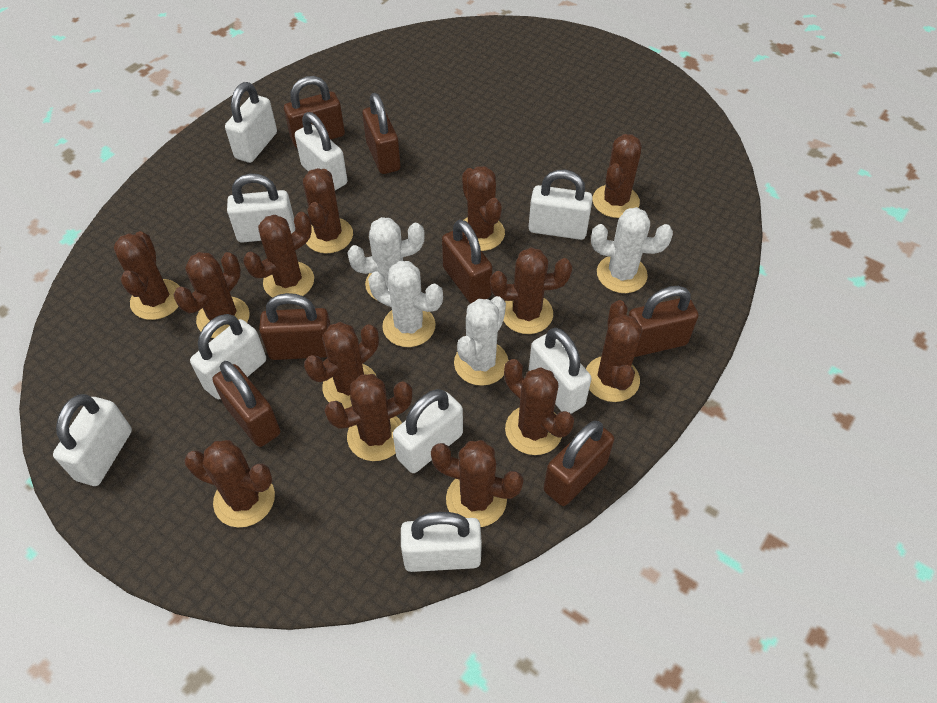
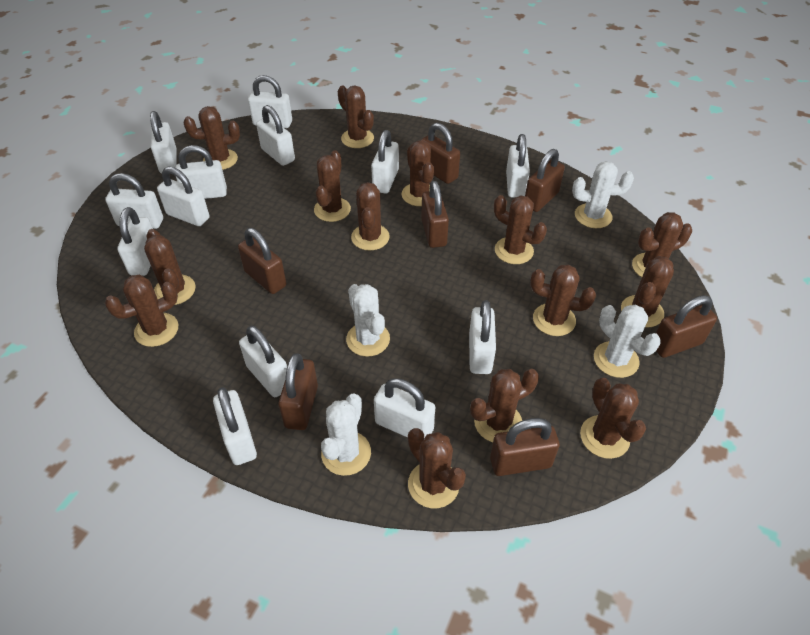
brown cactus: [114,231,180,320] [174,252,249,338] [184,440,275,528] [243,212,314,298] [303,168,353,254] [304,322,379,409] [324,374,413,461] [431,440,524,527] [462,166,505,251] [490,247,572,334] [504,359,574,455] [586,300,642,402] [593,134,642,218] = 13 -> [105,275,178,347] [144,229,196,305] [184,106,240,170] [314,151,351,222] [338,85,374,148] [351,182,390,251] [402,141,434,206] [408,428,466,508] [470,369,539,442] [494,195,547,264] [530,264,596,336] [580,378,646,459] [621,256,674,328] [632,212,692,277] = 14
white padlock: [53,394,132,486] [190,314,266,399] [225,82,277,163] [227,174,295,243] [295,112,347,190] [393,389,463,473] [401,512,482,572] [529,170,593,240] [529,328,591,414] = 9 -> [105,173,163,229] [117,207,153,276] [150,111,176,173] [157,167,209,226] [176,145,227,199] [213,387,257,465] [239,326,287,397] [248,75,292,128] [256,105,295,166] [371,130,399,194] [374,378,435,439] [469,300,496,374] [506,134,530,198] = 13

